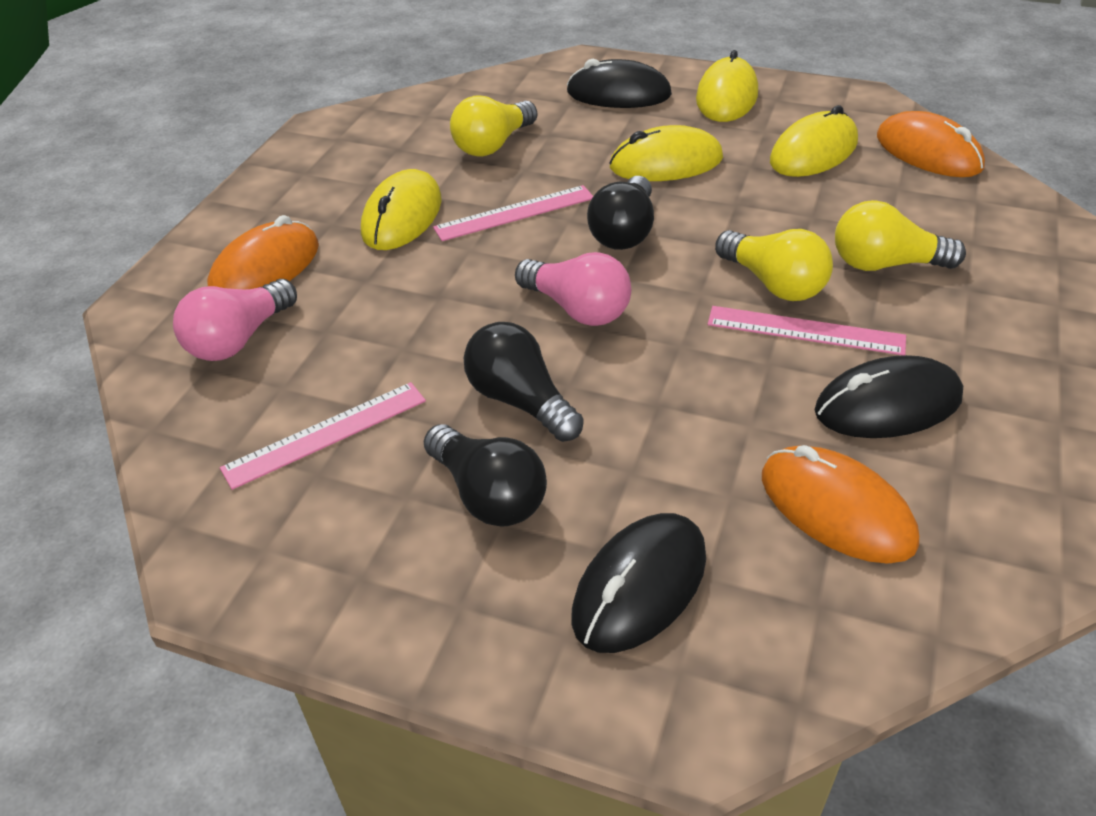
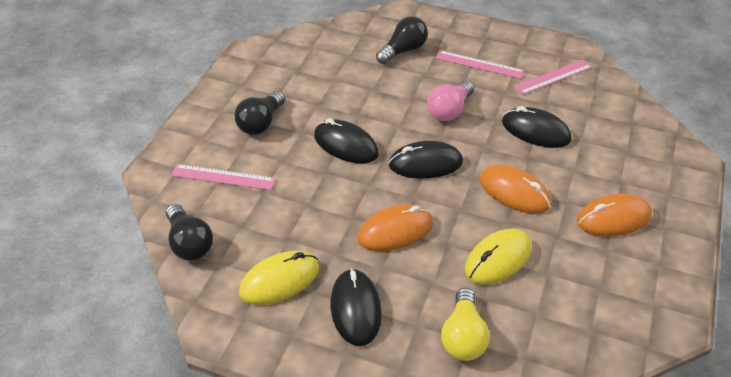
black mouse: [566,59,672,108] [571,513,706,653] [815,355,963,438] = 3 -> [314,118,379,163] [330,268,382,346] [388,141,463,179] [502,106,572,148] = 4
pink light bulb: [173,279,297,361] [515,252,631,326] = 2 -> [427,81,474,121] = 1
yellow light bulb: [450,95,537,157] [715,229,833,301] [835,200,966,271] = 3 -> [441,288,489,361] = 1
yellow mouse: [361,169,442,250] [609,125,723,181] [696,50,758,122] [770,105,858,177] = 4 -> [239,251,319,305] [465,228,532,285] = 2

